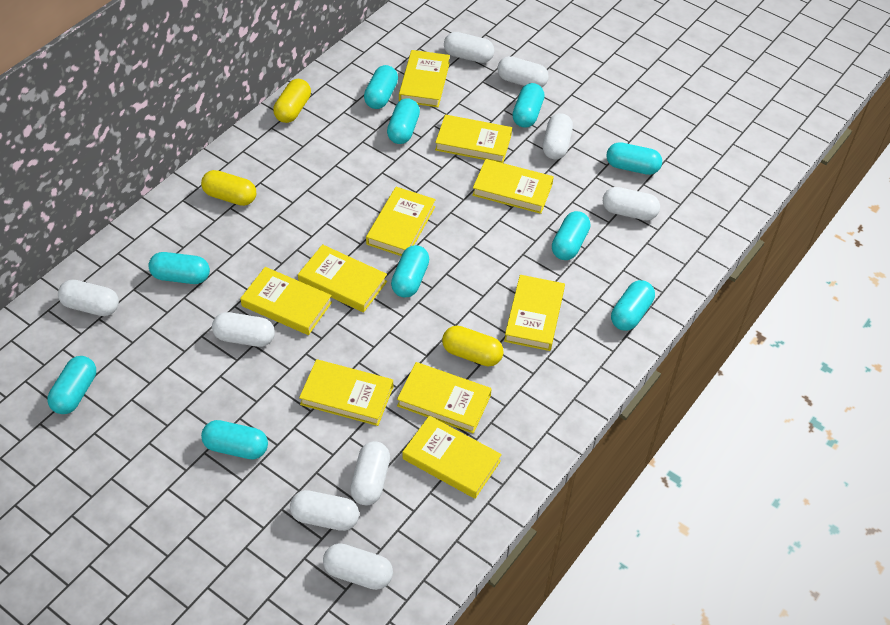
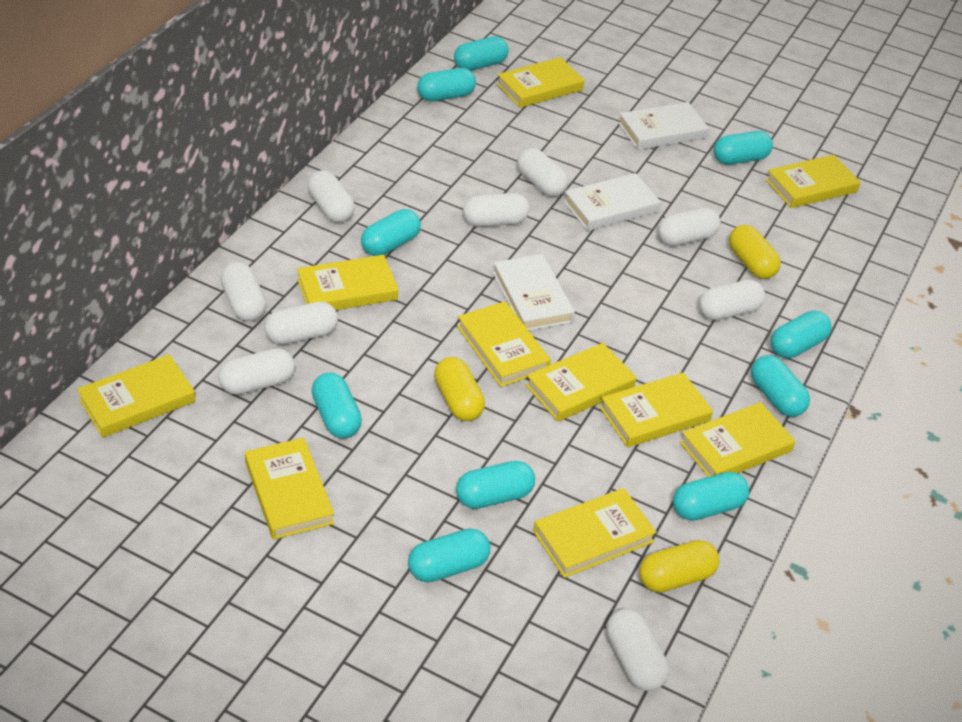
white book: none = 0 -> [493,254,575,331] [564,173,661,231] [618,102,709,150] = 3

